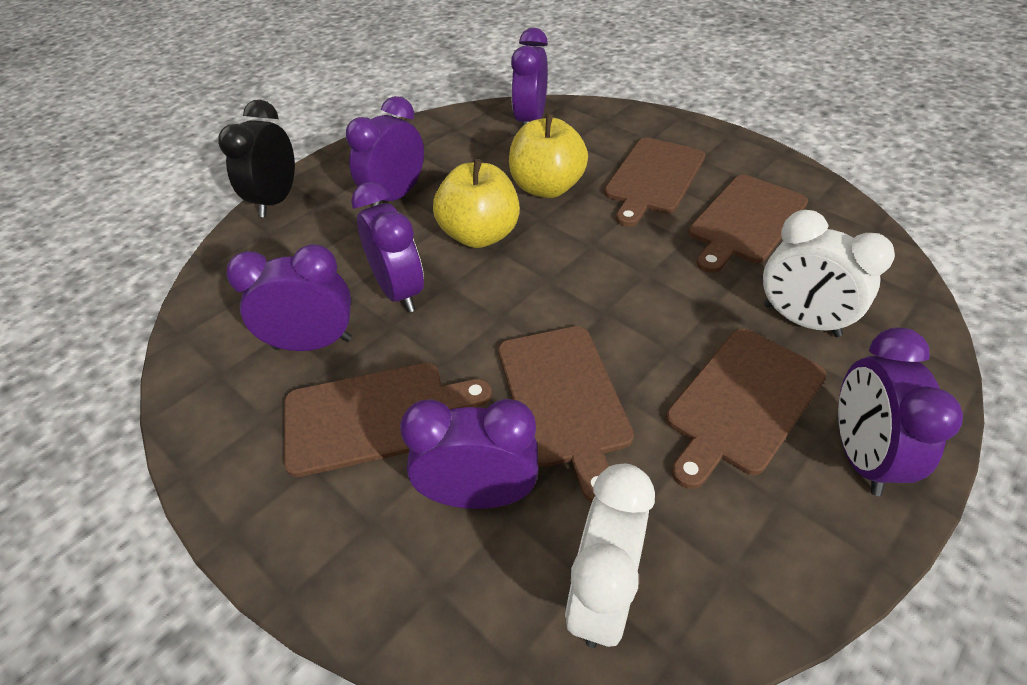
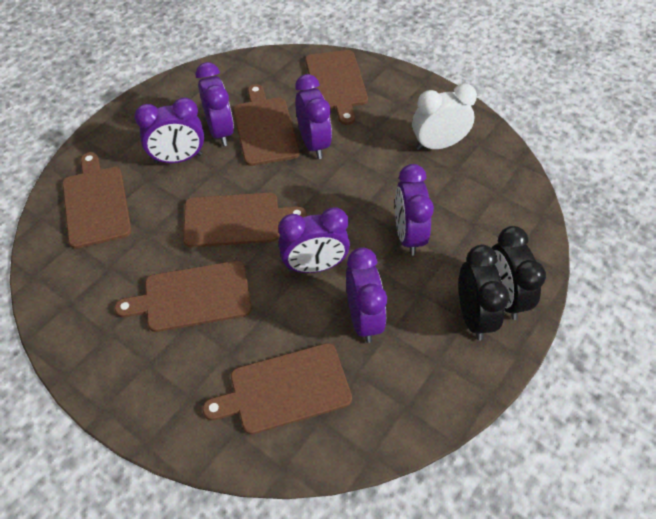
black clock: [218,100,295,217] = 1 -> [459,245,510,340] [492,226,546,320] = 2
brown cutting board: [284,363,492,477] [498,326,634,502] [604,137,705,227] [666,329,827,489] [688,175,808,273] = 5 -> [62,152,131,249] [114,261,252,332] [183,192,307,247] [202,343,352,435] [233,84,300,166] [305,50,368,125] = 6
white clock: [565,464,655,648] [763,210,895,337] = 2 -> [412,83,477,150] = 1
yellow apple: [433,159,520,248] [509,113,588,198] = 2 -> none = 0

